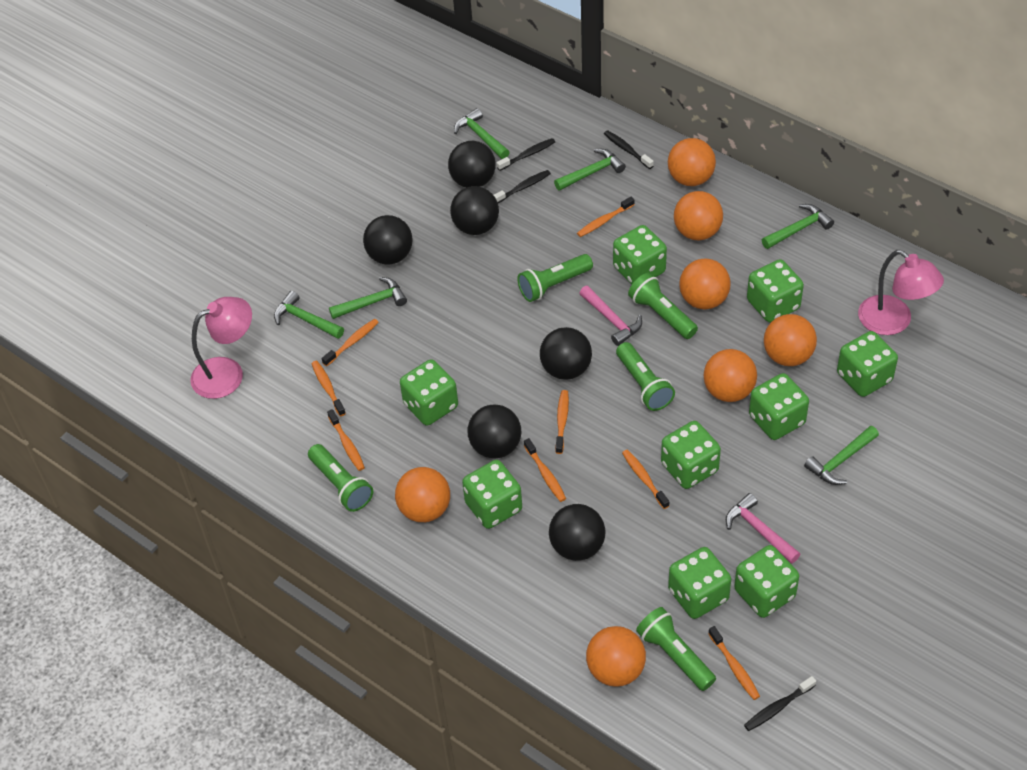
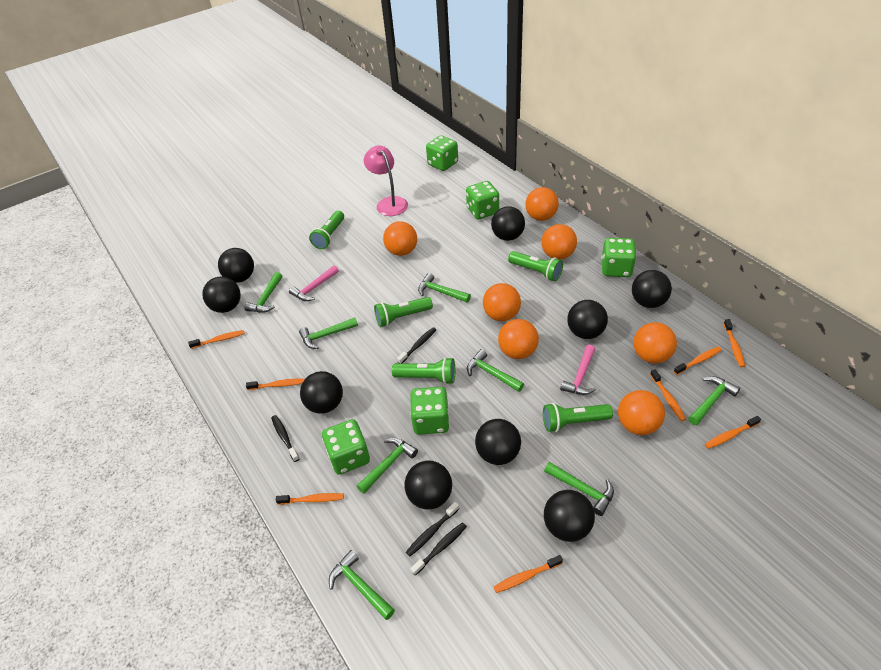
black ball: [363,215,413,265] [448,141,496,188] [450,186,499,235] [468,404,521,459] [540,327,592,380] [549,504,605,561] = 6 -> [202,277,241,313] [218,248,254,283] [300,371,343,414] [405,460,452,509] [475,419,521,465] [491,206,525,241] [544,490,595,542] [567,300,608,339] [632,270,672,308] = 9
green dice: [400,359,458,426] [462,460,522,529] [613,225,667,285] [661,421,721,489] [668,547,731,619] [734,545,799,618] [747,259,804,322] [749,373,809,440] [837,331,898,397] = 9 -> [322,419,370,475] [410,387,450,435] [426,135,458,171] [466,181,499,219] [601,238,636,277] = 5
green hammer: [274,291,344,339] [329,277,407,319] [454,108,510,159] [554,149,626,191] [762,204,834,249] [804,426,879,485] = 6 -> [244,272,282,313] [299,317,358,349] [329,550,395,620] [357,438,418,494] [418,273,471,303] [467,349,524,392] [544,462,614,516] [688,376,740,425] = 8
pink lamp: [190,297,252,399] [858,250,944,335] = 2 -> [364,145,408,216] = 1

